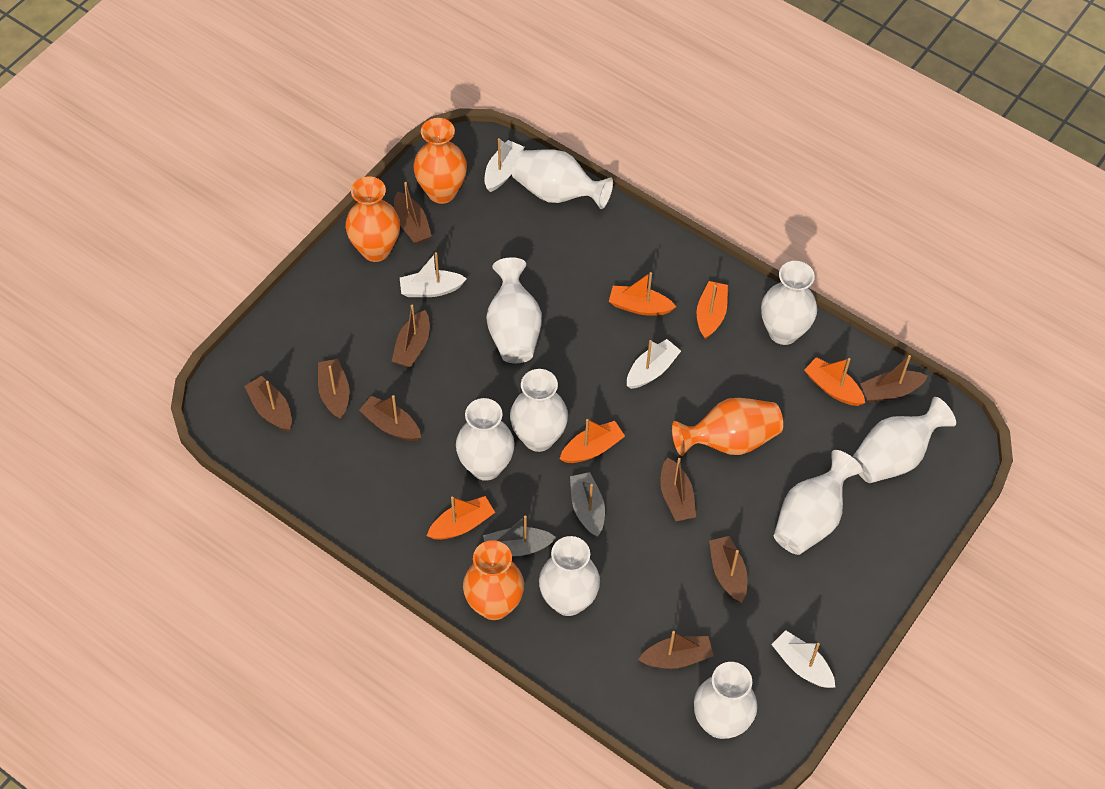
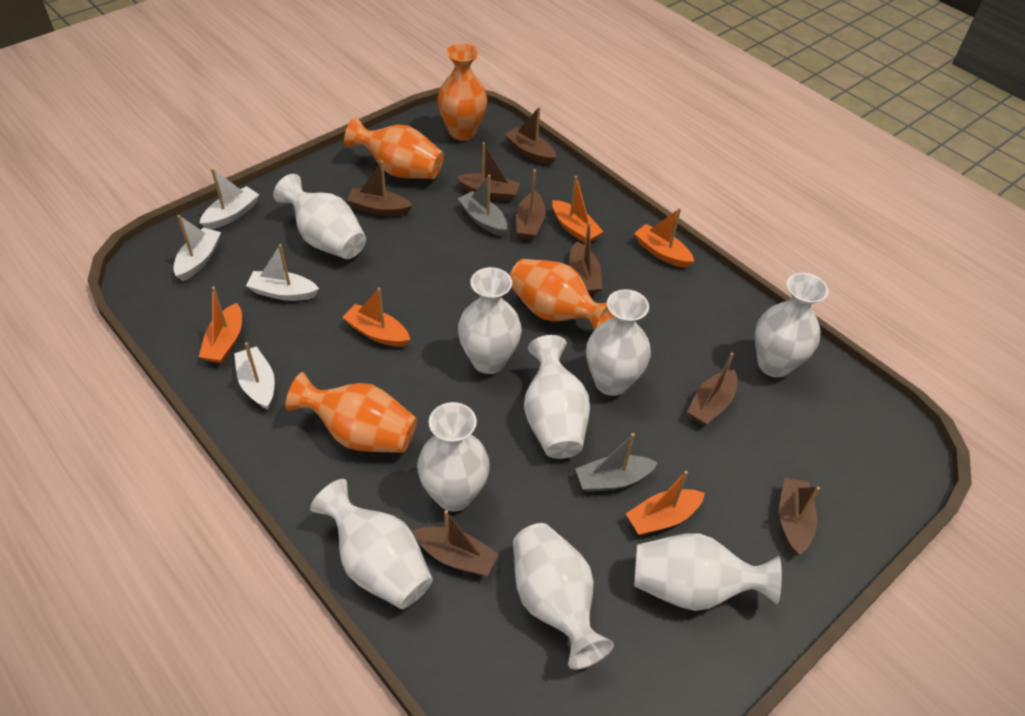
brown boat: [244,376,292,431] [318,359,350,419] [359,395,421,441] [392,305,430,367] [394,182,432,244] [638,631,714,669] [660,457,696,521] [709,536,748,603] [860,355,928,402] = 9 -> [347,161,413,216] [413,510,499,576] [457,142,520,201] [505,107,557,165] [516,169,545,240] [569,222,603,294] [687,352,737,426] [779,478,820,555] = 8

